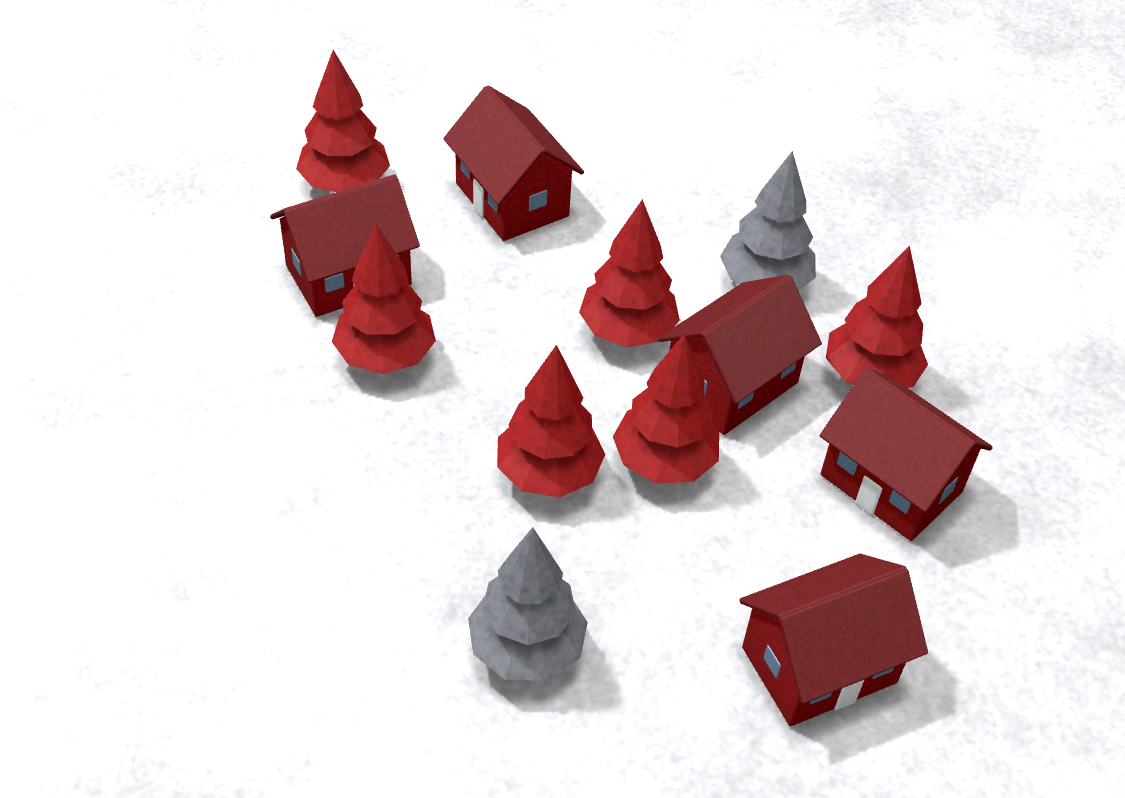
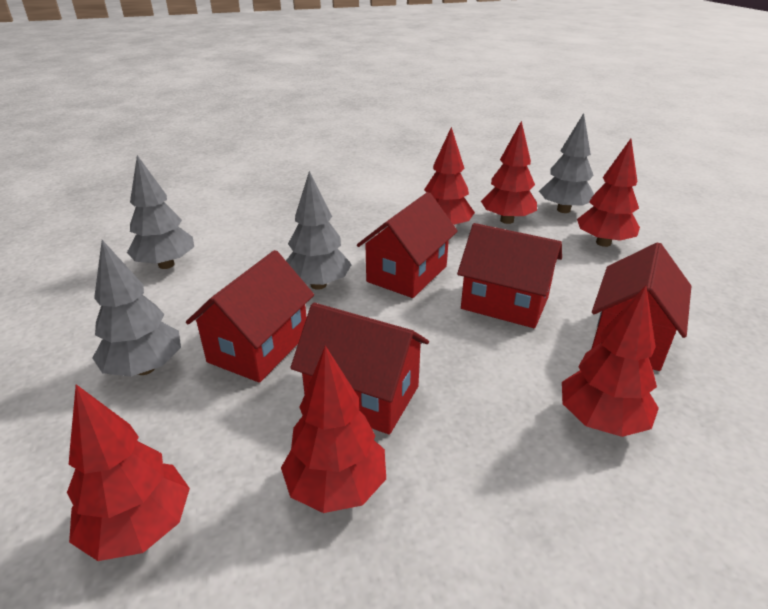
grey tree: [468,527,588,681] [720,151,816,291] = 2 -> [93,240,181,377] [127,155,194,269] [286,171,352,290] [539,113,594,213] = 4

